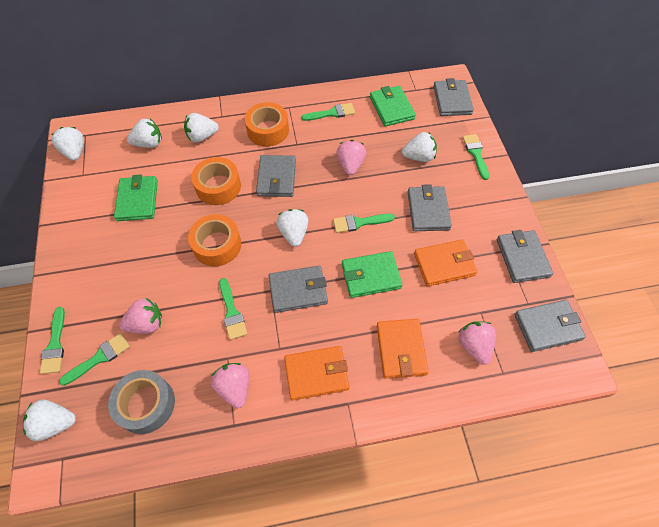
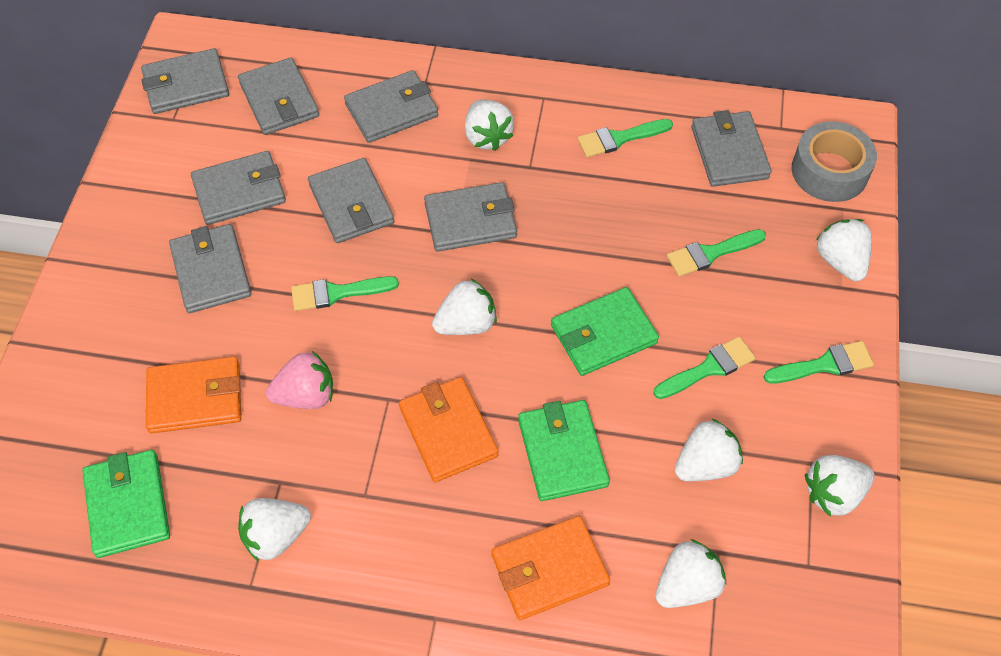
green brush: [40,307,65,374] [59,333,130,386] [219,278,247,340] [301,103,355,121] [333,214,395,233] [463,134,489,180] = 6 -> [291,276,399,311] [577,119,673,157] [653,336,756,399] [667,229,766,277] [764,341,874,384] = 5
grey wallet: [256,155,296,197] [269,266,328,313] [408,184,452,231] [433,78,474,116] [497,230,553,283] [514,300,586,352] = 6 -> [141,48,229,114] [169,224,251,313] [191,151,286,225] [238,57,319,135] [308,158,394,243] [344,70,438,143] [424,182,517,252] [691,110,772,187] = 8
orange tape: [188,214,241,266] [191,157,241,205] [245,102,289,147] = 3 -> none = 0
pink strawberry: [119,298,162,334] [211,363,249,408] [337,140,366,175] [458,321,496,365] = 4 -> [266,351,333,409] = 1
white strawberry: [23,400,76,441] [51,127,84,161] [127,119,162,148] [184,113,219,143] [276,209,309,247] [402,132,437,162] = 6 -> [238,498,311,562] [432,279,497,335] [465,99,514,151] [655,539,726,608] [675,419,743,481] [805,455,875,517] [816,219,872,281] = 7

